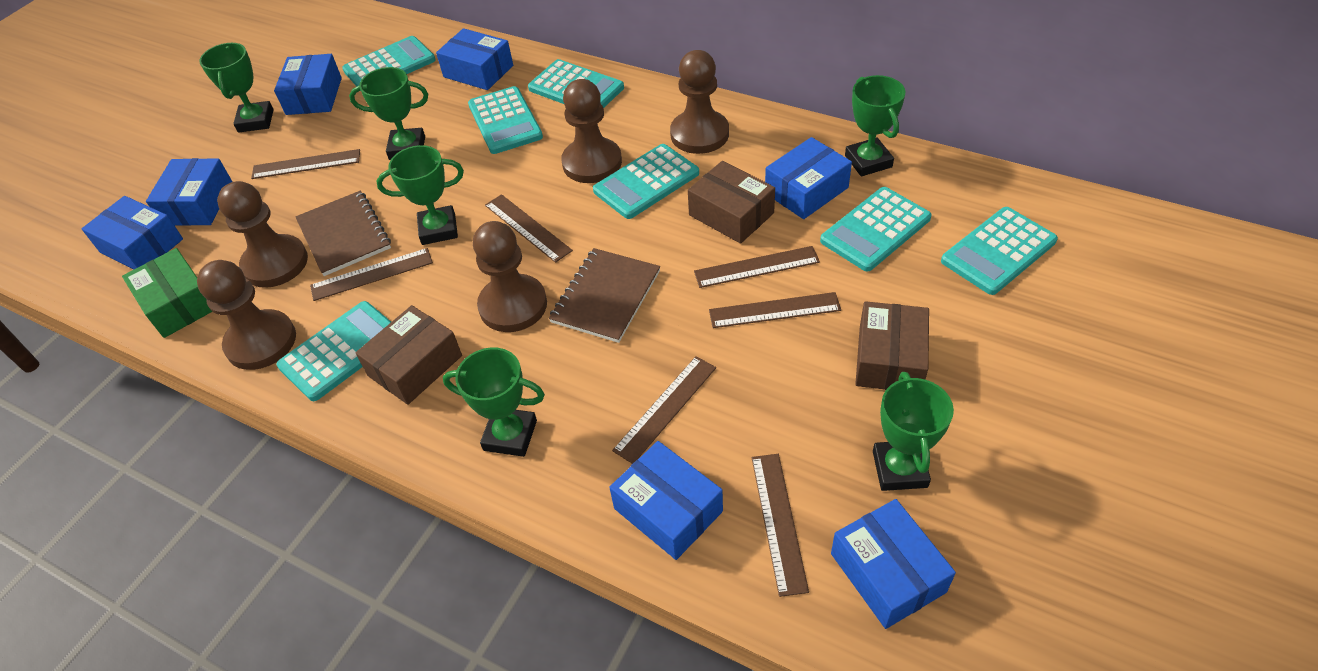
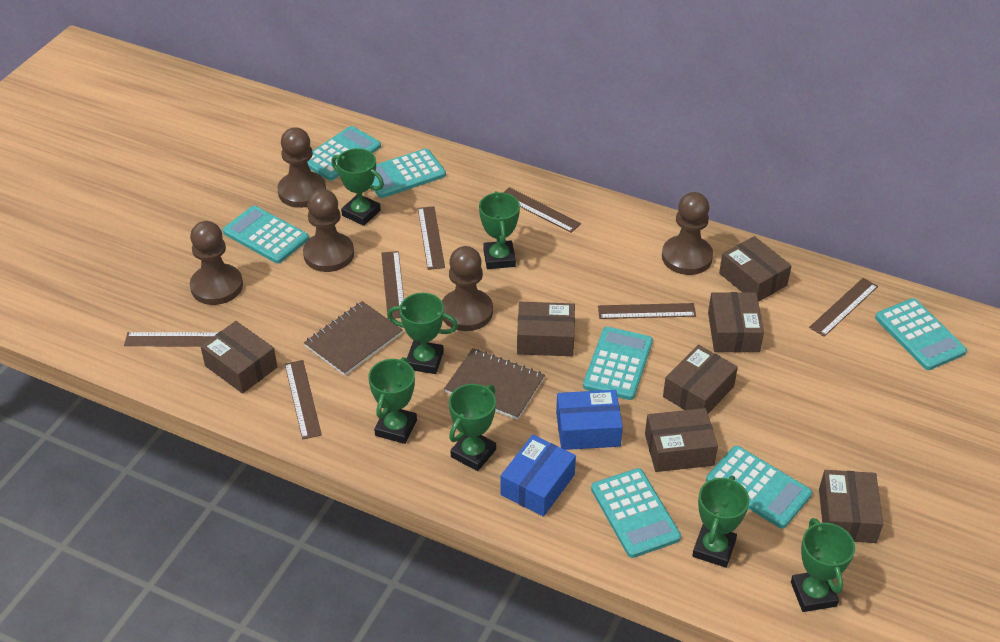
blue box: [82,196,183,269] [146,158,232,226] [274,54,342,115] [436,28,513,90] [609,441,723,560] [765,137,852,219] [831,499,956,629] = 7 -> [501,435,576,517] [556,390,623,450] = 2
brown box: [355,305,462,405] [688,161,775,244] [855,301,929,390] = 3 -> [200,321,277,394] [517,302,575,356] [645,408,718,472] [663,345,738,414] [708,292,764,352] [719,236,792,302] [819,470,883,543] = 7
green box: [122,248,212,338] = 1 -> none = 0
green trophy: [199,43,274,133] [349,67,428,160] [376,145,464,245] [443,347,545,457] [845,75,905,176] [873,372,954,491] = 6 -> [331,148,384,226] [368,357,417,444] [387,293,458,374] [449,384,496,471] [479,191,520,269] [692,476,750,568] [791,518,855,612] = 7

